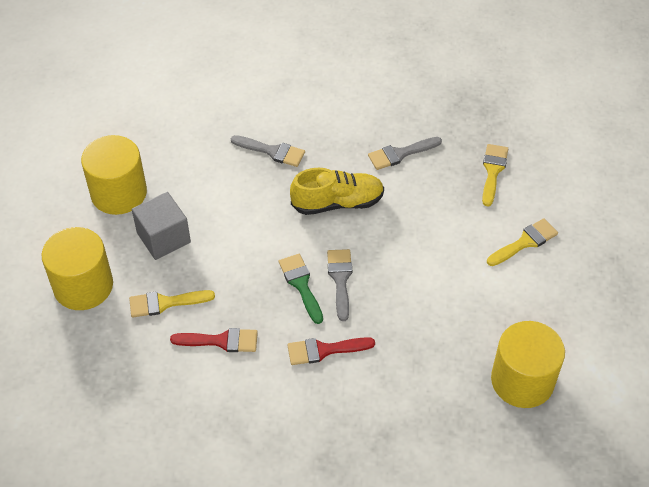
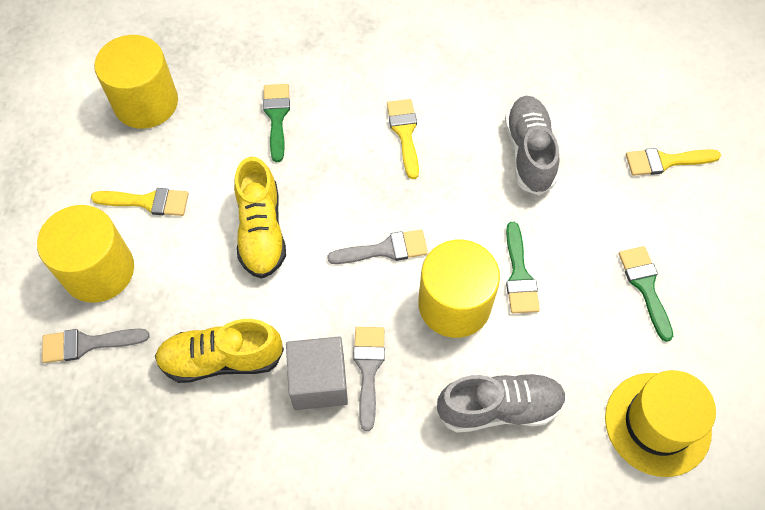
green brush: [279,254,323,324] = 1 -> [263,84,290,162] [506,222,540,314] [619,246,673,342] = 3
grey shoe: none = 0 -> [436,372,567,433] [505,96,559,195] = 2
red brush: [170,328,258,352] [287,337,375,365] = 2 -> none = 0
yellow hat: none = 0 -> [605,370,716,477] = 1
yellow shoe: [290,168,384,215] = 1 -> [155,319,284,383] [234,157,286,278] = 2

